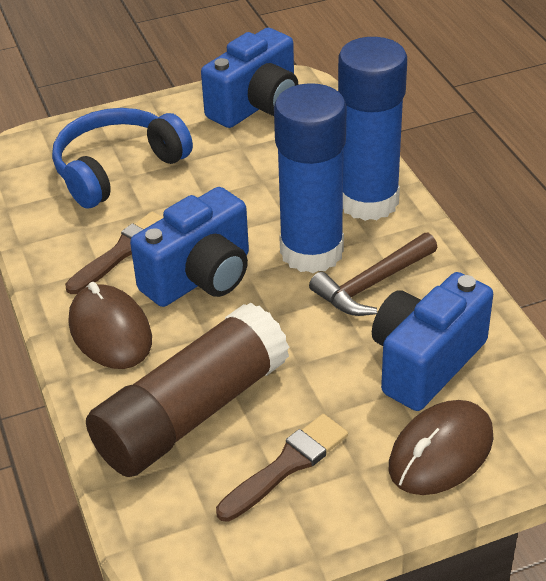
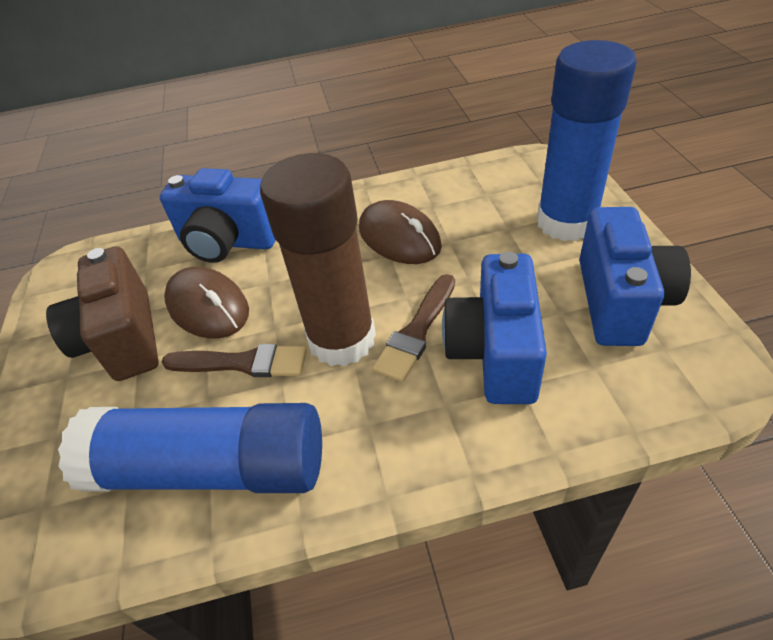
blue headphones: [52,108,193,208] = 1 -> none = 0
brown camera: none = 0 -> [46,246,159,381] = 1
brown hammer: [309,233,438,316] = 1 -> none = 0

